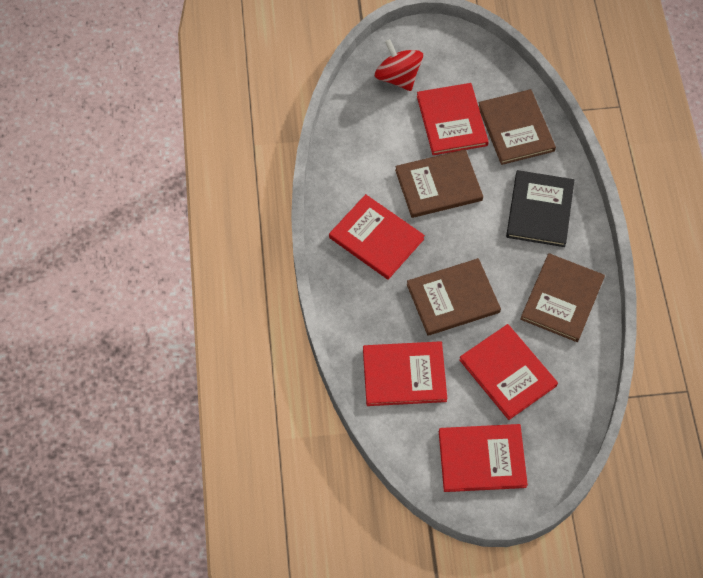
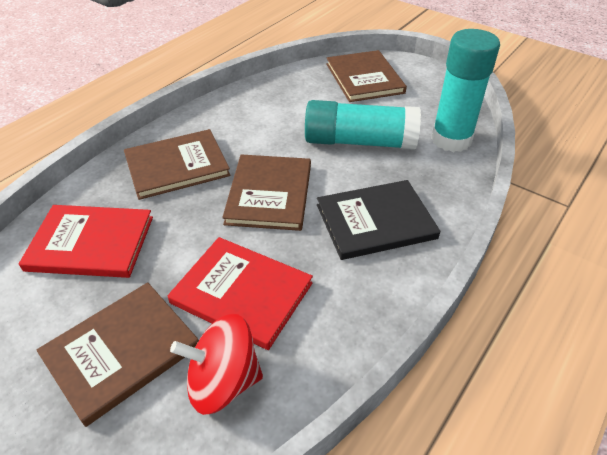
red book: [329,194,425,280] [363,341,447,406] [417,83,489,155] [439,424,528,492] [459,324,558,420] = 5 -> [19,205,153,278] [168,237,313,350] = 2
turquoise glue stick: none = 0 -> [305,100,421,150] [431,29,500,152] = 2

